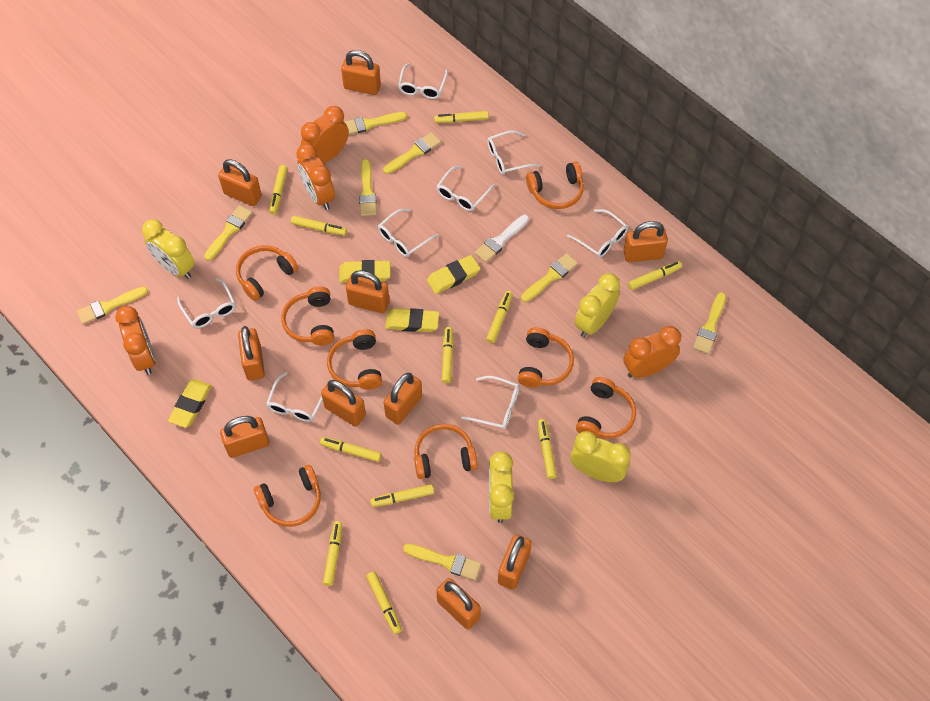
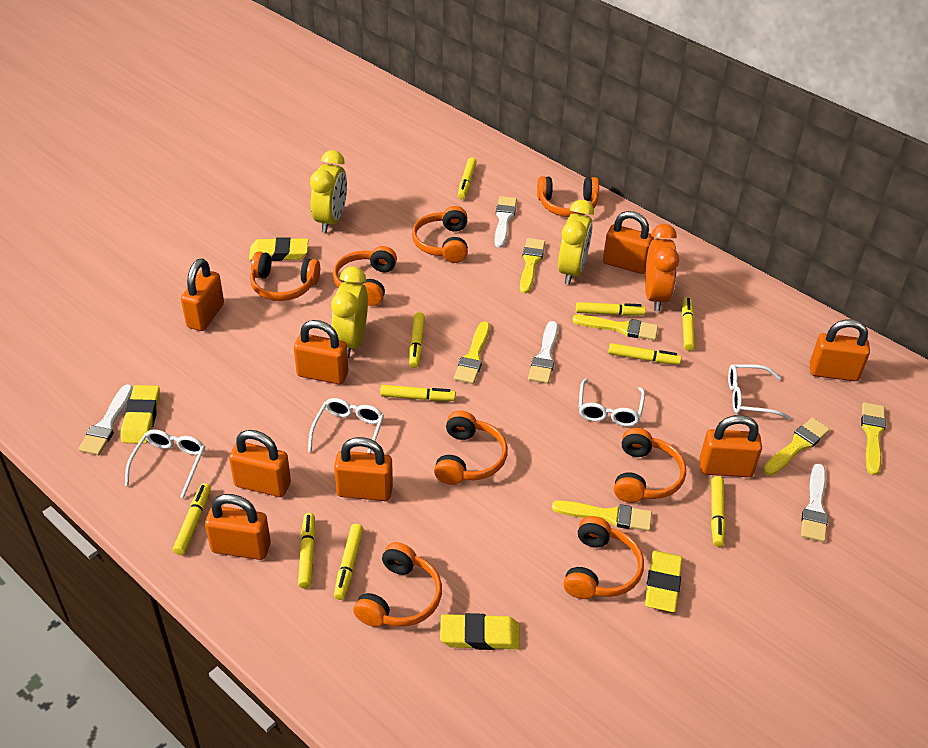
orange clock: [115,306,155,375] [296,144,335,210] [301,106,349,163] [623,326,681,378] = 4 -> [645,224,679,311] = 1
orange padlock: [218,159,262,206] [220,416,269,458] [238,326,265,381] [321,380,366,427] [341,50,381,95] [346,270,390,313] [384,373,422,425] [436,578,481,629] [498,535,532,590] [623,221,668,262] = 10 -> [181,258,224,331] [205,494,271,560] [229,430,291,497] [294,320,348,384] [334,437,393,501] [603,211,654,274] [699,415,762,477] [810,319,870,381] = 8
white brush: [475,215,529,263] = 1 -> [78,384,133,455] [494,196,517,248] [528,321,558,384] [801,464,828,542] = 4
white glasses: [177,278,236,328] [266,372,327,422] [378,209,439,257] [398,63,448,99] [436,166,495,211] [462,376,519,429] [487,130,540,175] [567,209,628,258] = 8 -> [125,429,205,498] [308,398,384,453] [579,379,645,426] [728,364,791,420] = 4
yellow brush: [77,287,148,324] [204,205,252,261] [345,112,407,135] [359,159,377,216] [383,132,441,174] [403,544,482,580] [521,253,578,302] [693,292,726,354] = 8 -> [454,321,490,384] [520,238,545,293] [552,500,652,531] [572,315,658,340] [763,418,830,475] [861,402,886,475] = 6
yellow clock: [142,219,195,279] [489,452,514,523] [570,431,631,482] [575,273,620,337] = 4 -> [310,150,347,233] [331,266,368,358] [558,200,594,285] = 3
yellow marker: [269,165,288,215] [291,216,347,236] [320,437,381,462] [323,521,342,586] [366,572,402,634] [370,484,434,507] [434,111,489,123] [442,327,453,383] [486,291,513,343] [538,419,557,479] [628,261,682,290] = 11 -> [173,483,211,555] [298,513,315,589] [334,524,363,600] [380,385,456,401] [409,312,425,368] [458,157,477,199] [576,302,646,316] [608,343,681,365] [682,297,695,351] [711,476,726,547] = 10

